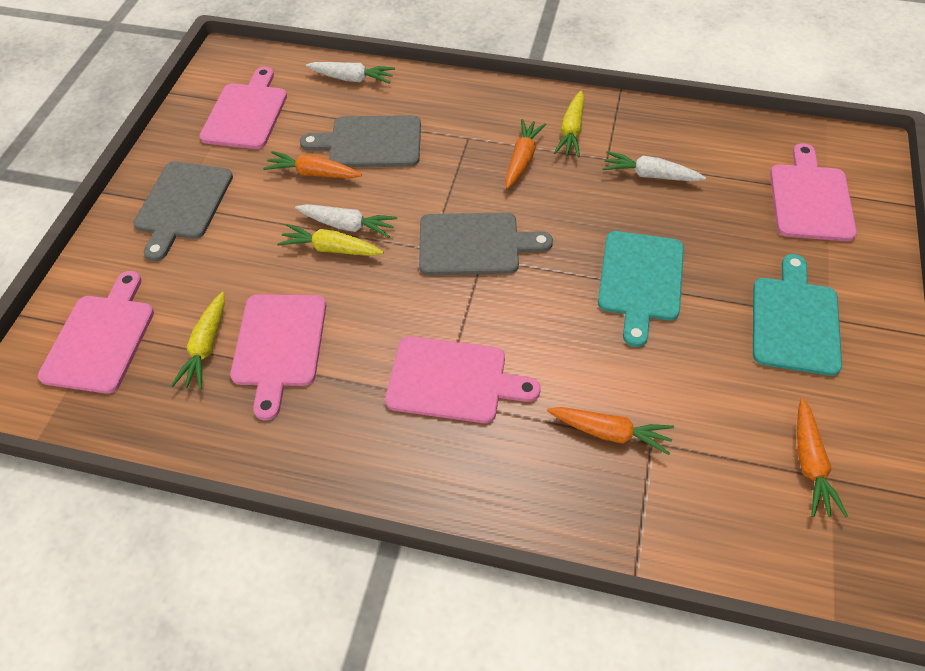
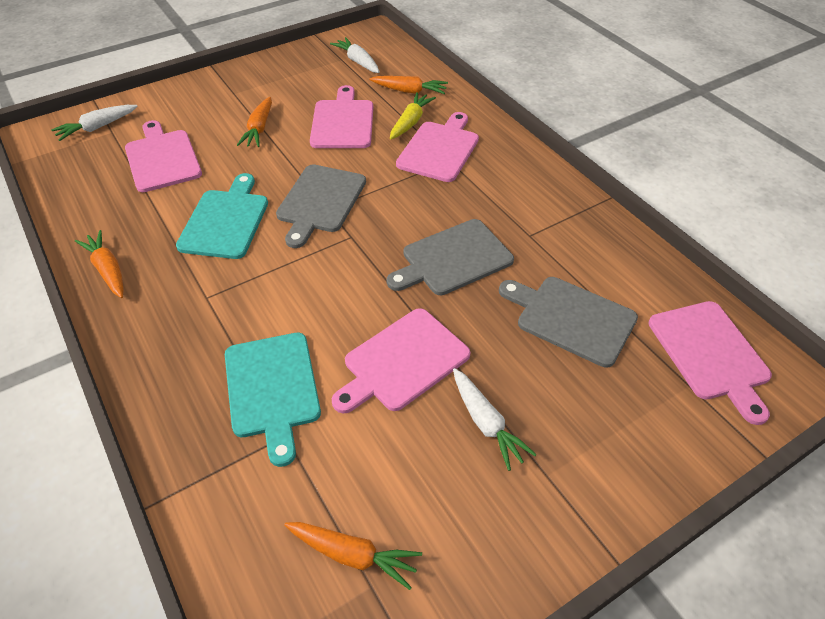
yellow carrot: [171,292,225,390] [277,224,384,256] [554,91,584,157] = 3 -> [390,92,436,140] = 1

